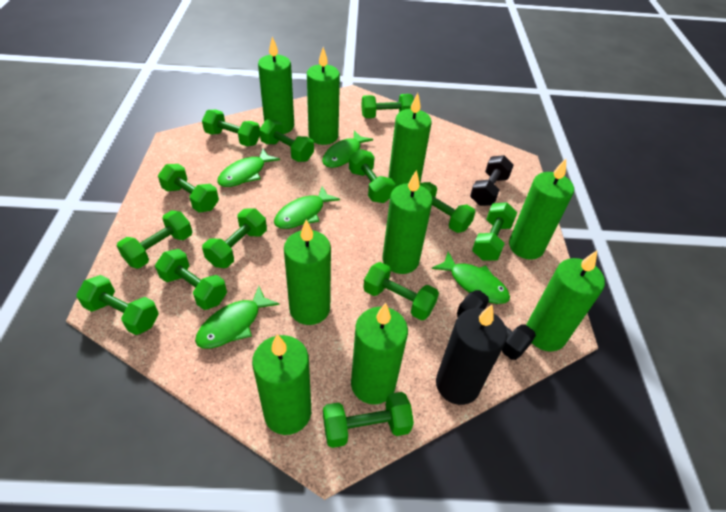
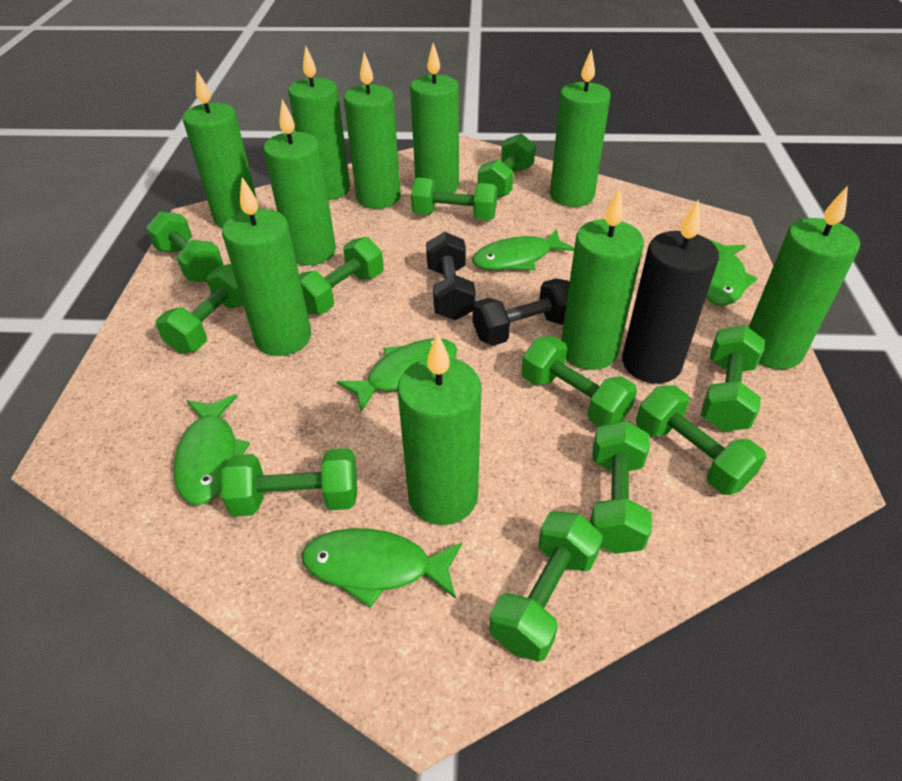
green candle: [252,334,311,435] [258,37,294,134] [284,220,331,325] [307,47,340,145] [351,303,408,404] [383,170,433,274] [388,93,432,188] [509,159,574,260] [526,250,605,352] = 9 -> [183,70,259,229] [222,177,311,356] [263,99,336,265] [288,46,350,200] [344,52,401,209] [397,333,481,525] [410,43,459,193] [550,49,611,207] [561,187,644,370] [748,186,860,369] = 10
green dumbbell: [76,275,159,335] [117,210,192,269] [155,249,227,310] [158,164,219,213] [202,110,260,146] [202,209,267,268] [259,119,314,162] [323,392,414,448] [349,149,395,203] [361,94,414,118] [363,262,439,320] [420,182,475,233] [472,202,517,261] = 13 -> [146,211,224,282] [156,264,243,353] [221,448,357,517] [299,237,384,315] [411,177,497,221] [478,133,536,198] [490,511,603,662] [521,336,637,426] [590,420,652,554] [636,385,766,495] [701,325,765,431] = 11

